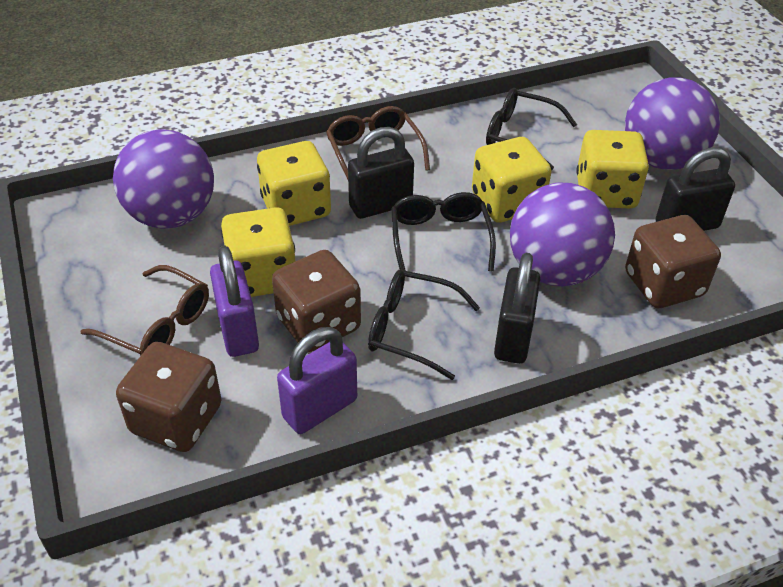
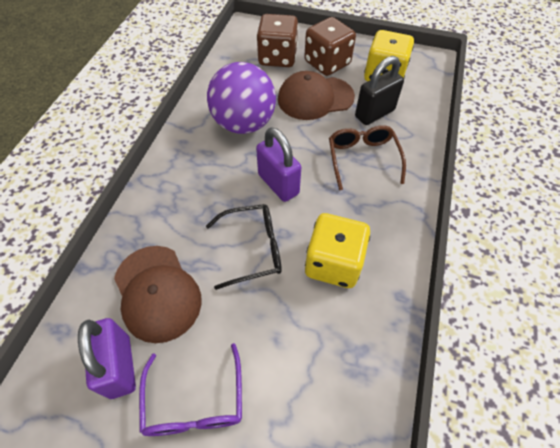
black glasses: [368,269,480,380] [391,192,496,271] [486,88,577,170] = 3 -> [206,204,282,290] = 1
black padlock: [348,127,414,219] [494,253,540,364] [656,147,735,231] = 3 -> [355,56,404,125] = 1
brown cap: none = 0 -> [114,246,202,343] [278,71,355,120] = 2
brown dice: [116,342,222,452] [272,250,361,352] [625,215,721,308] = 3 -> [257,14,298,67] [304,17,356,76] = 2
brown glasses: [80,265,209,356] [326,106,430,179] = 2 -> [329,125,406,190] = 1
purple ball: [113,129,214,229] [510,182,615,286] [625,77,720,170] = 3 -> [207,62,276,134] = 1
purple glasses: none = 0 -> [139,343,242,436] = 1
yellow dice: [221,207,295,297] [257,141,331,226] [472,137,552,223] [576,130,649,209] = 4 -> [305,213,370,288] [364,30,414,81] = 2

